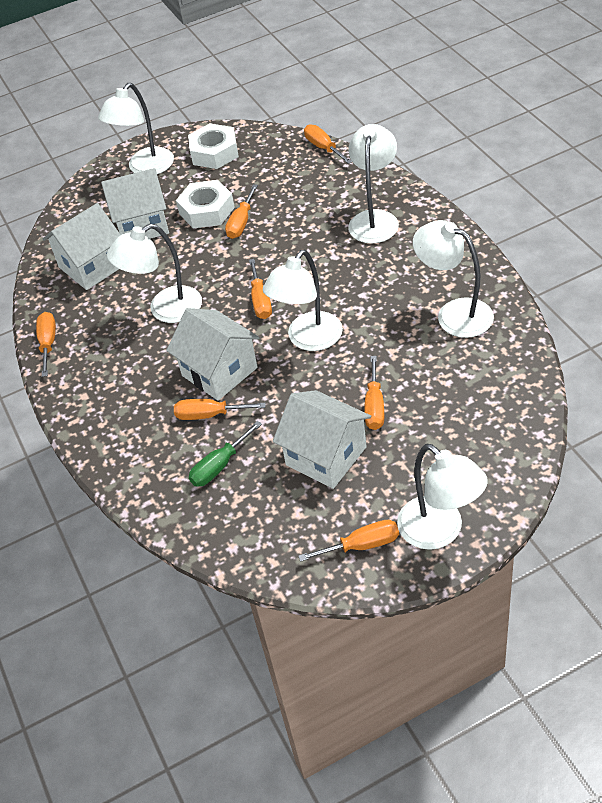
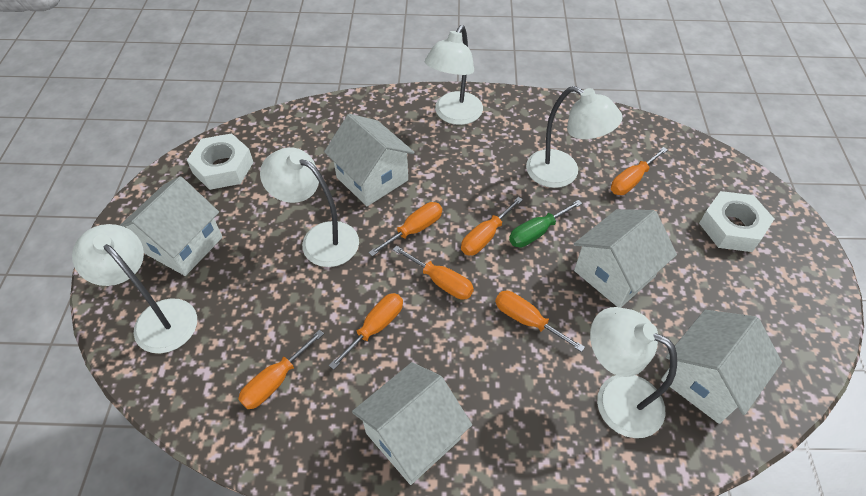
white house: [42,203,120,290] [101,168,169,239] [166,308,260,401] [273,390,371,489] = 4 -> [120,176,222,276] [324,114,415,206] [352,362,472,485] [574,209,677,308] [661,310,782,424] = 5
white lamp: [98,83,174,174] [107,224,202,323] [263,250,343,351] [348,124,399,244] [397,444,488,550] [413,220,494,338] = 6 -> [72,224,197,353] [260,147,359,267] [425,25,483,125] [526,86,623,188] [590,307,677,438] = 5

